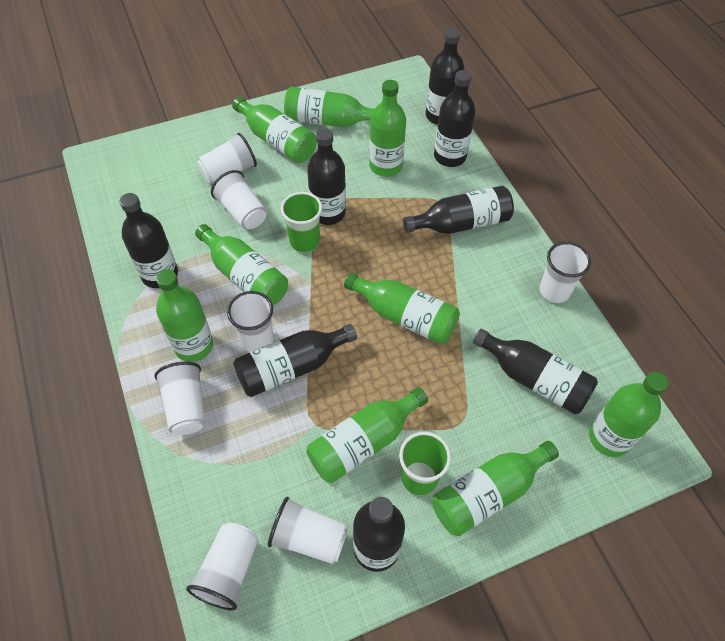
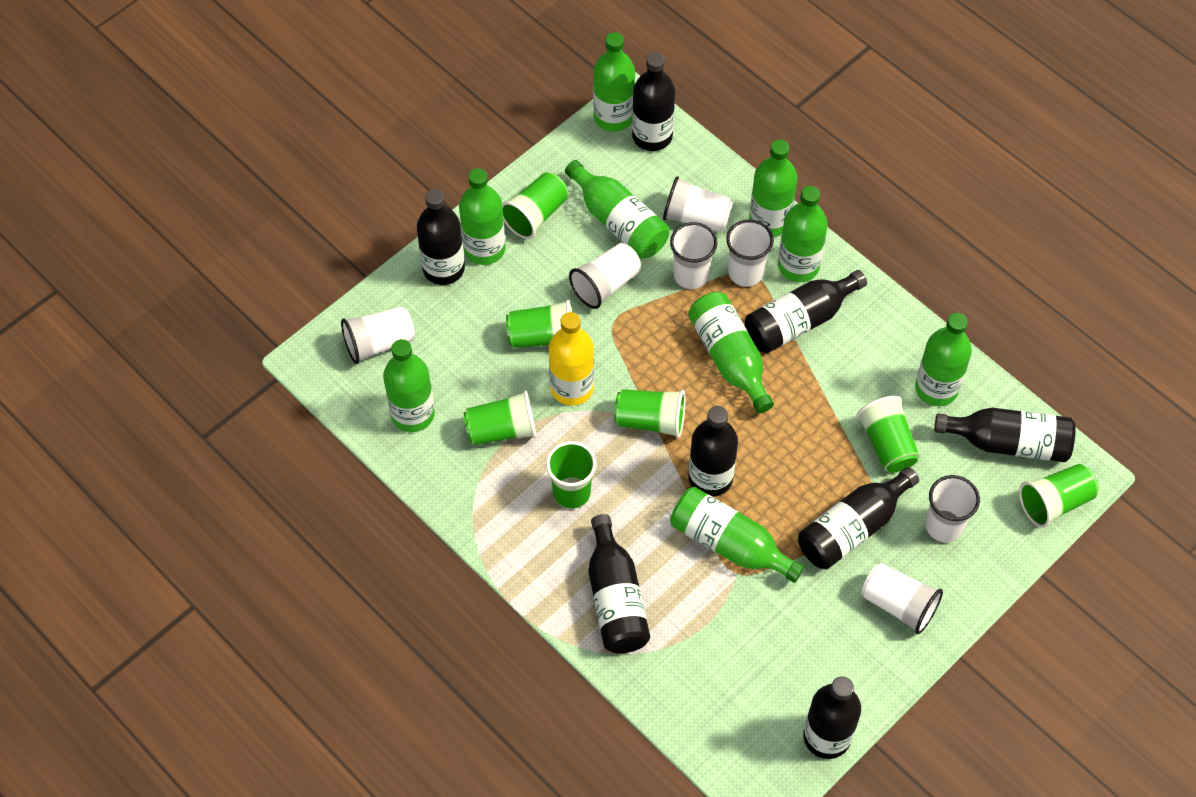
green cup: [281,192,322,253] [399,432,451,496] = 2 -> [464,390,536,445] [502,172,568,239] [506,300,572,348] [546,441,596,509] [614,389,686,438] [856,396,920,473] [1019,464,1099,528] = 7
yellow bottle: none = 0 -> [549,312,594,406] = 1

